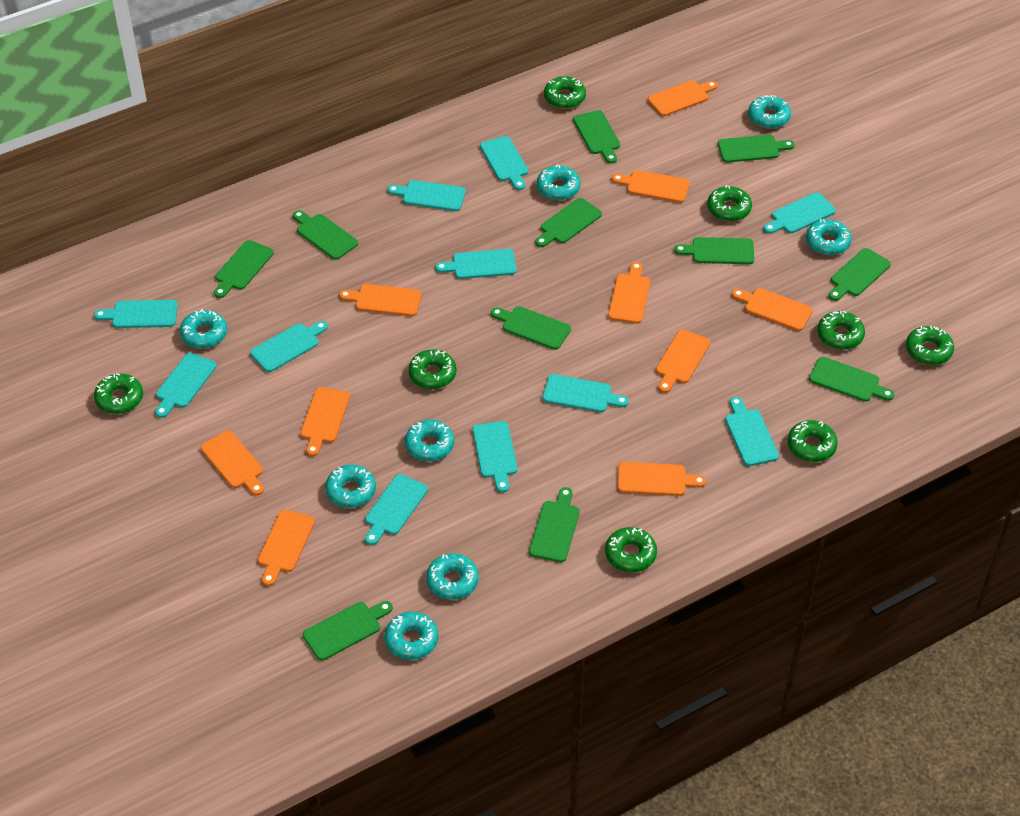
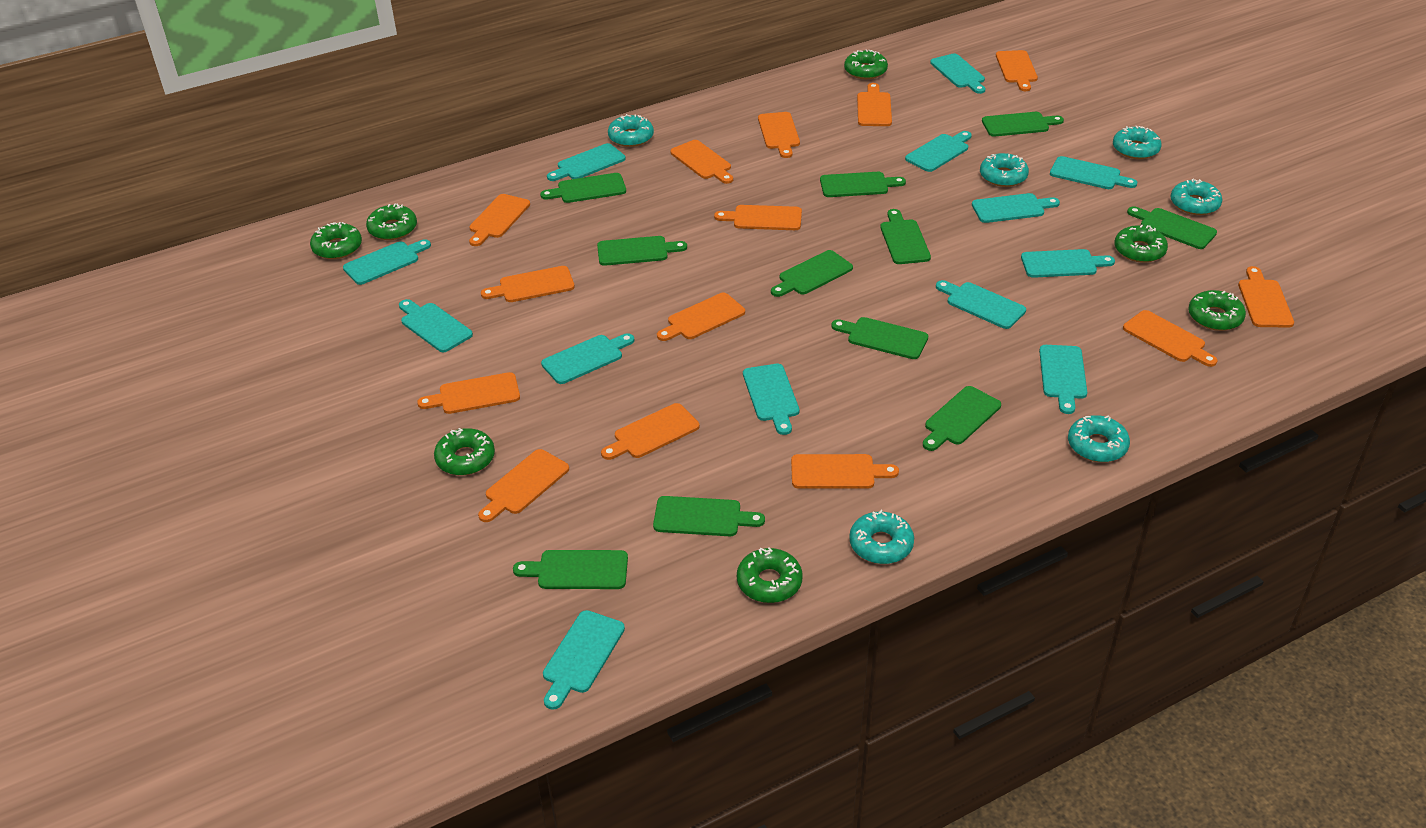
green donut: [94,373,143,414] [408,350,457,389] [544,76,586,109] [605,527,657,572] [707,185,752,221] [788,420,838,462] [817,311,865,350] [906,326,954,365] = 8 -> [310,222,362,259] [366,203,417,240] [434,428,495,475] [737,547,803,603] [844,49,888,79] [1114,225,1168,263] [1188,290,1246,331] = 7
orange cutting board: [200,431,264,495] [258,510,315,586] [300,387,350,456] [339,284,421,316] [608,262,651,324] [612,170,690,203] [618,462,706,496] [648,80,718,116] [656,329,710,393] [732,288,813,331] = 10 -> [417,372,520,414] [469,194,530,246] [478,449,569,522] [481,266,575,302] [601,403,699,460] [657,293,745,341] [670,140,733,184] [714,205,802,230] [758,112,800,158] [791,454,899,489] [857,83,892,126] [996,50,1038,91] [1123,310,1217,367] [1238,266,1294,328] = 14
turquoise cutting board: [94,300,178,328] [155,353,217,418] [250,321,328,372] [365,474,428,545] [388,180,466,211] [435,249,516,279] [472,421,518,492] [480,136,528,190] [543,374,629,412] [725,397,779,466] [763,192,836,234] = 11 -> [343,239,431,285] [399,299,473,352] [541,333,634,384] [543,610,625,710] [547,143,626,181] [743,364,799,435] [905,131,972,172] [930,54,986,94] [936,280,1026,329] [972,193,1060,223] [1021,249,1115,278] [1039,345,1087,414] [1050,156,1137,189] = 13
turquoise donut: [180,309,227,348] [325,465,376,508] [385,612,438,660] [405,420,454,461] [426,553,479,600] [537,164,581,200] [748,95,791,128] [806,219,852,255] = 8 -> [608,114,654,147] [849,510,914,564] [980,153,1029,187] [1068,415,1130,462] [1113,126,1162,159] [1171,179,1222,215] = 6

